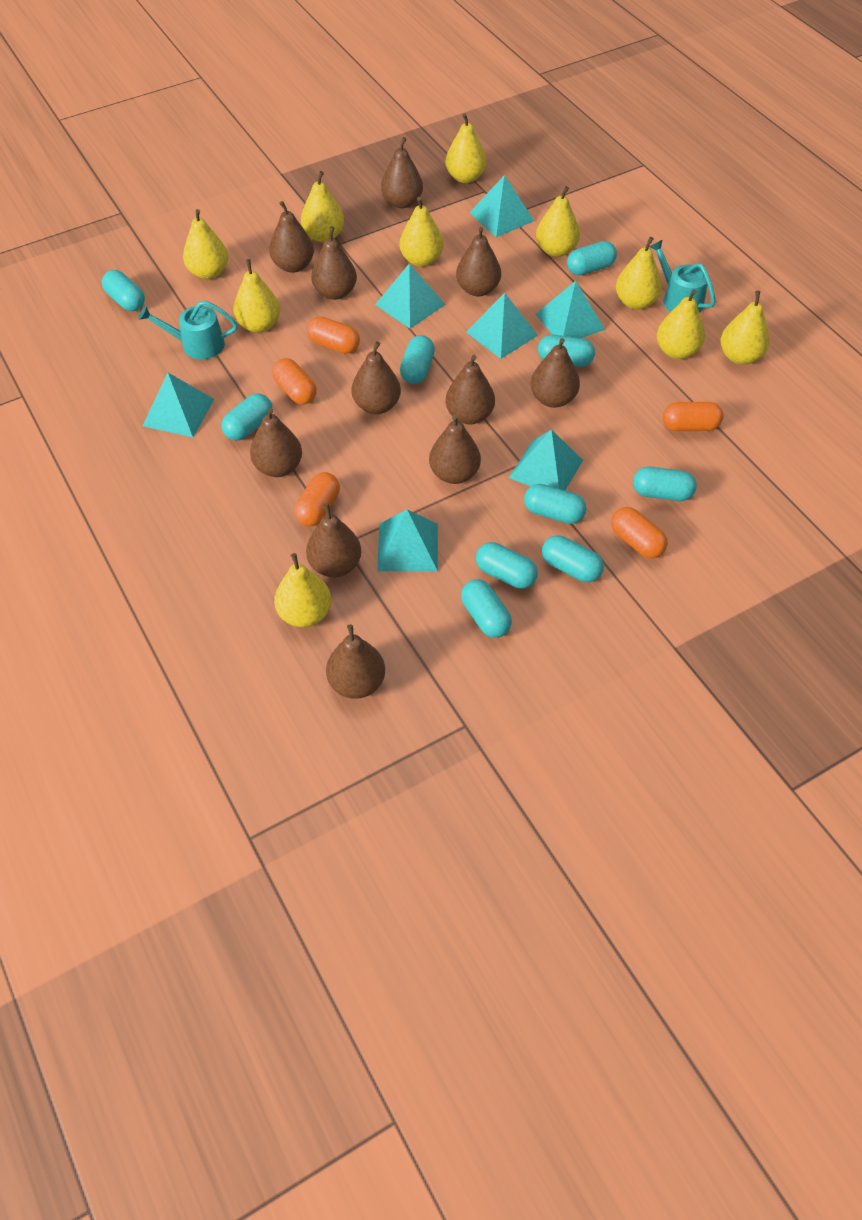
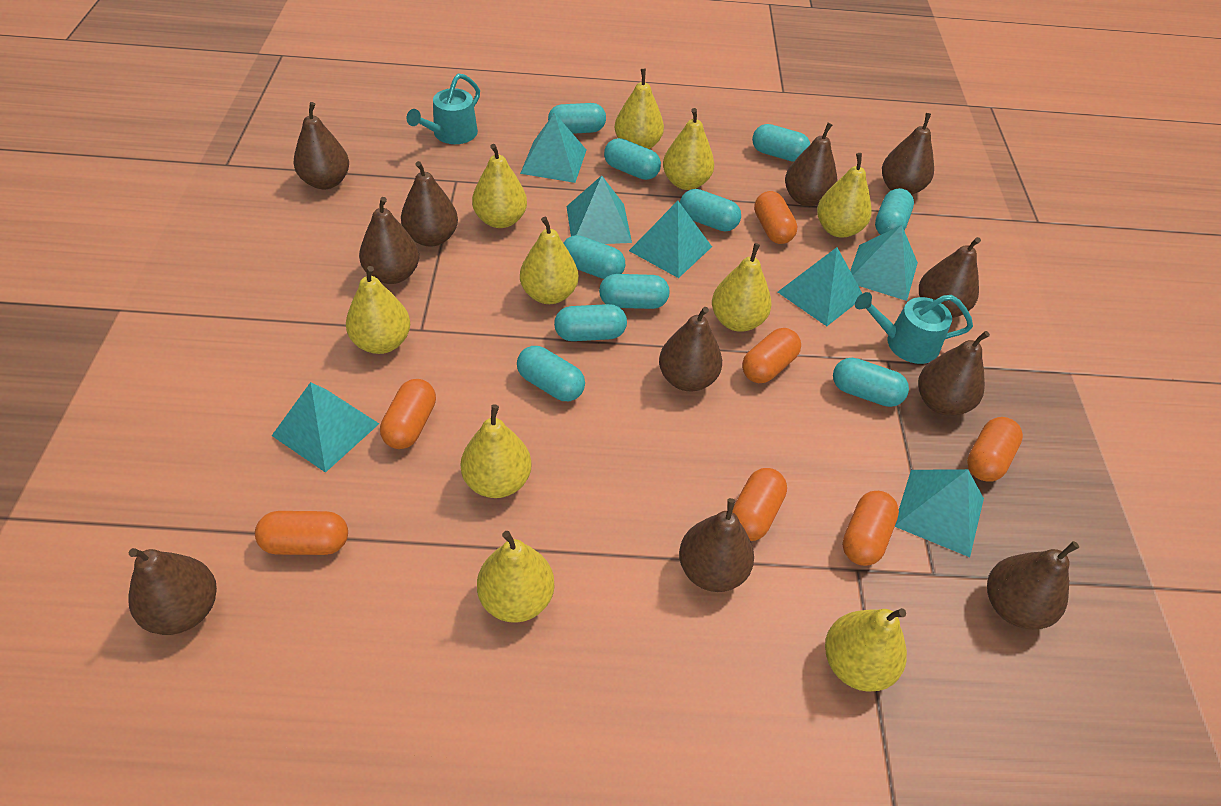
orange capsule: [272,358,317,405] [295,472,340,526] [307,316,360,354] [611,507,668,558] [663,402,723,431] = 5 -> [255,511,348,555] [380,379,436,449] [732,468,787,541] [742,328,801,383] [754,191,797,244] [842,491,899,566] [967,417,1023,482] = 7

